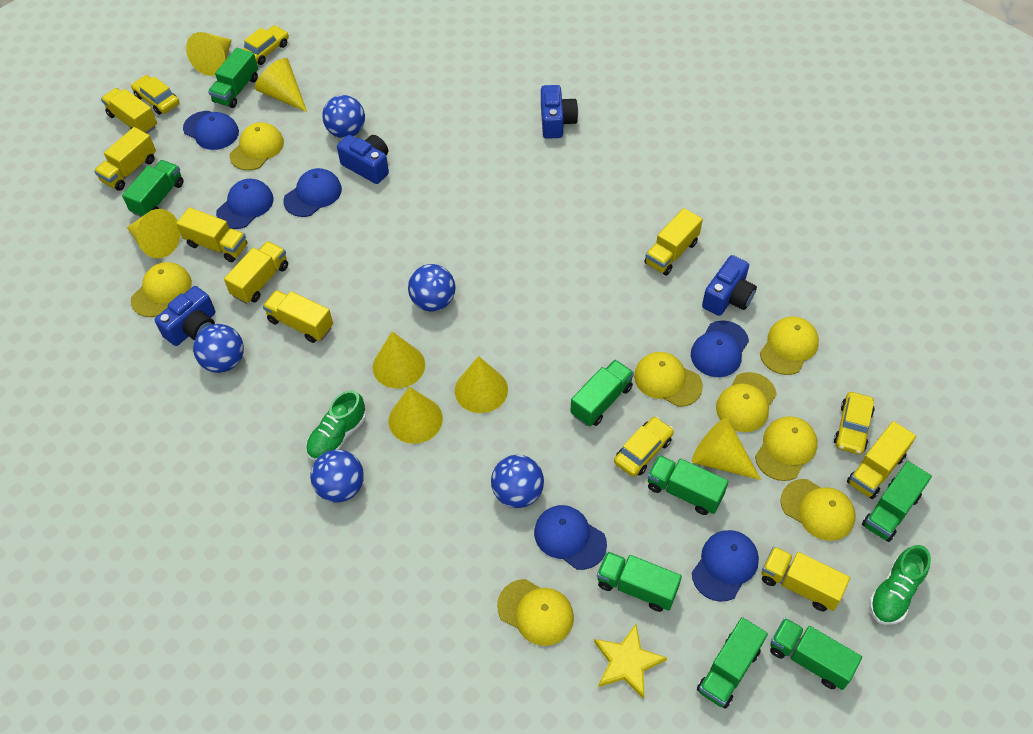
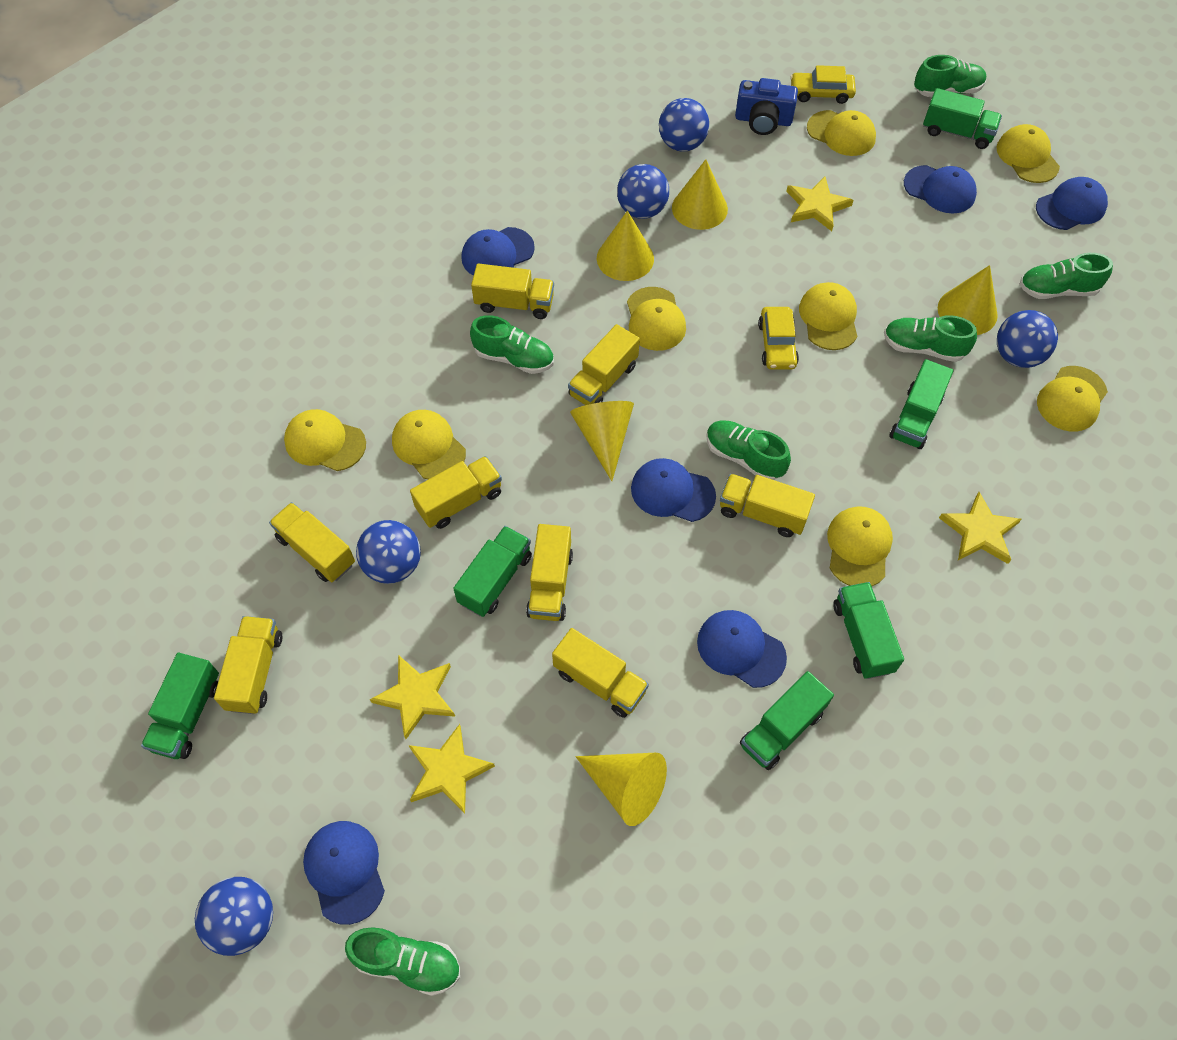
blue camera: [155,286,215,346] [337,135,389,184] [541,85,578,139] [702,255,757,316] = 4 -> [735,78,798,135] = 1
green shoe: [306,390,366,461] [869,545,931,625] = 2 -> [345,927,460,996] [470,315,554,374] [706,421,791,480] [884,315,977,362] [914,55,986,97] [1019,253,1113,299] = 6
green truck: [122,160,183,217] [208,48,258,108] [570,360,634,426] [597,551,682,612] [647,455,729,515] [697,617,768,709] [770,618,862,690] [862,461,932,542] = 8 -> [141,653,219,759] [453,526,532,617] [740,671,834,770] [833,582,904,679] [889,359,953,449] [923,88,1002,149] = 6
yellow car: [131,75,179,115] [243,25,289,65] [614,417,674,477] [834,392,875,455] = 4 -> [758,307,799,370] [790,65,856,104] = 2
yellow cone: [127,209,180,258] [186,32,232,76] [255,58,307,112] [373,331,425,388] [389,387,443,444] [455,356,508,413] [692,418,761,480] = 7 -> [570,401,634,481] [576,753,667,826] [597,211,654,281] [672,159,728,230] [938,265,998,335] = 5
yellow star: [594,624,667,699] = 1 -> [370,655,455,739] [409,724,495,814] [786,176,854,231] [939,492,1021,564] = 4

